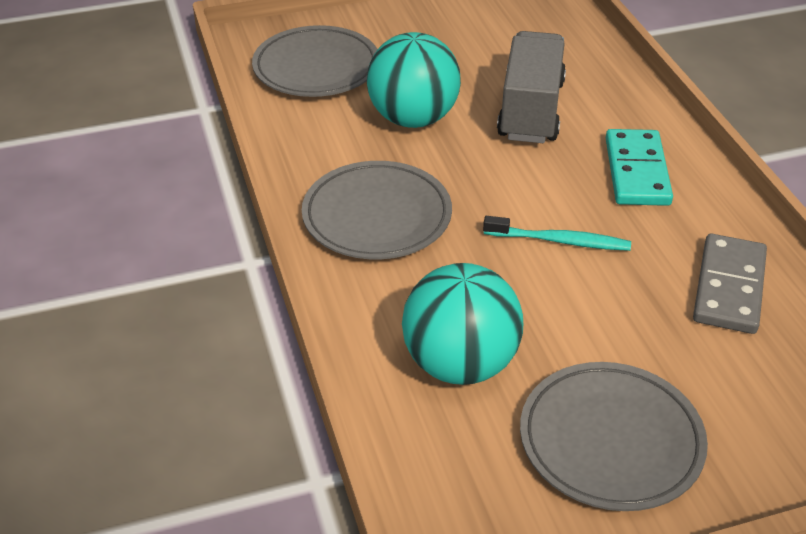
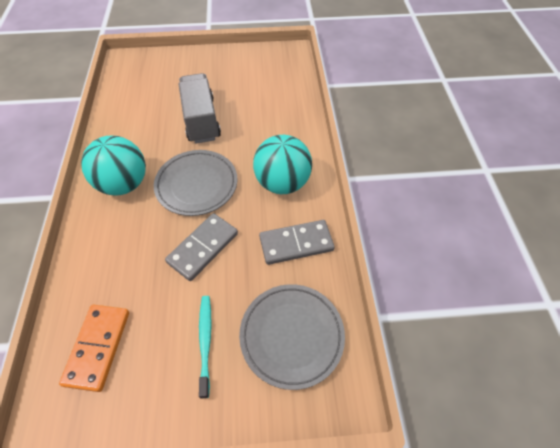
grey domino: [693,234,767,334] = 1 -> [165,213,238,281] [259,220,335,265] = 2
grey plate: [252,25,378,97] [302,161,452,259] [520,362,708,511] = 3 -> [154,150,237,216] [239,284,345,390] = 2
orange domino: none = 0 -> [59,305,129,392] = 1
turquoise domino: [606,129,673,206] = 1 -> none = 0

